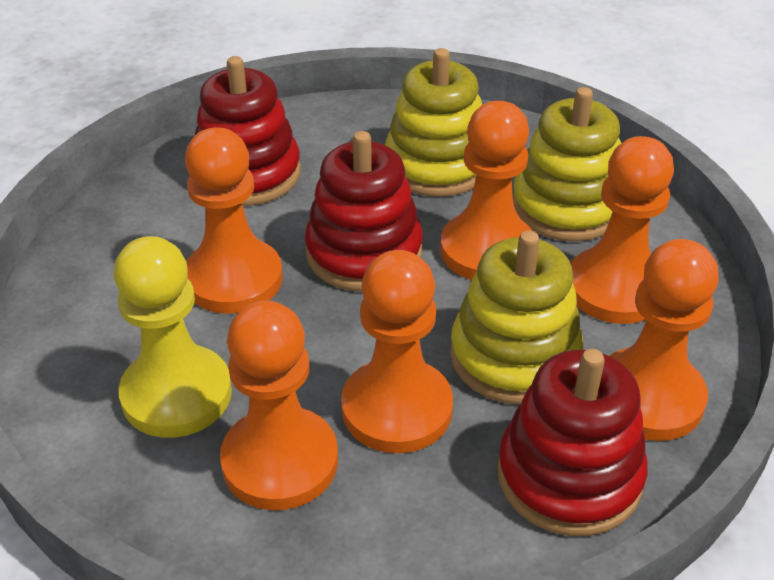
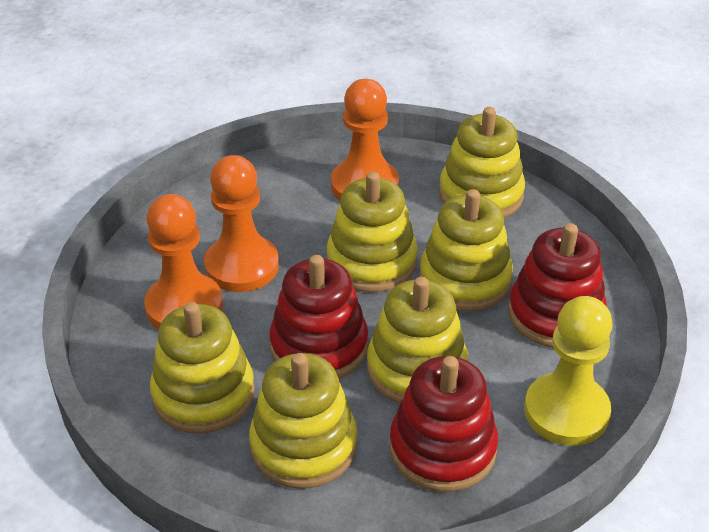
orange pawn: [185,127,283,314] [220,301,338,510] [341,250,453,453] [440,101,533,280] [570,136,674,324] [609,239,719,441] = 6 -> [144,194,223,329] [204,155,279,292] [331,79,399,200] = 3
yellow stacking toy: [385,48,482,197] [450,230,583,404] [512,87,621,241] = 3 -> [150,302,255,434] [249,353,357,489] [327,172,418,292] [367,277,468,403] [419,189,513,311] [439,107,525,218] = 6

